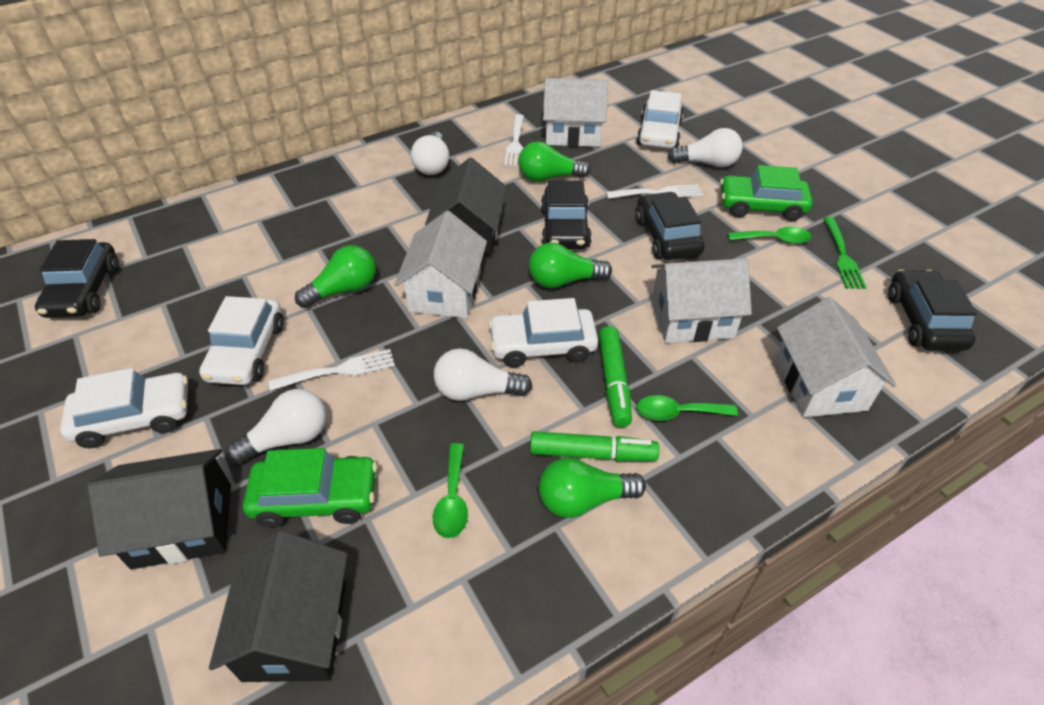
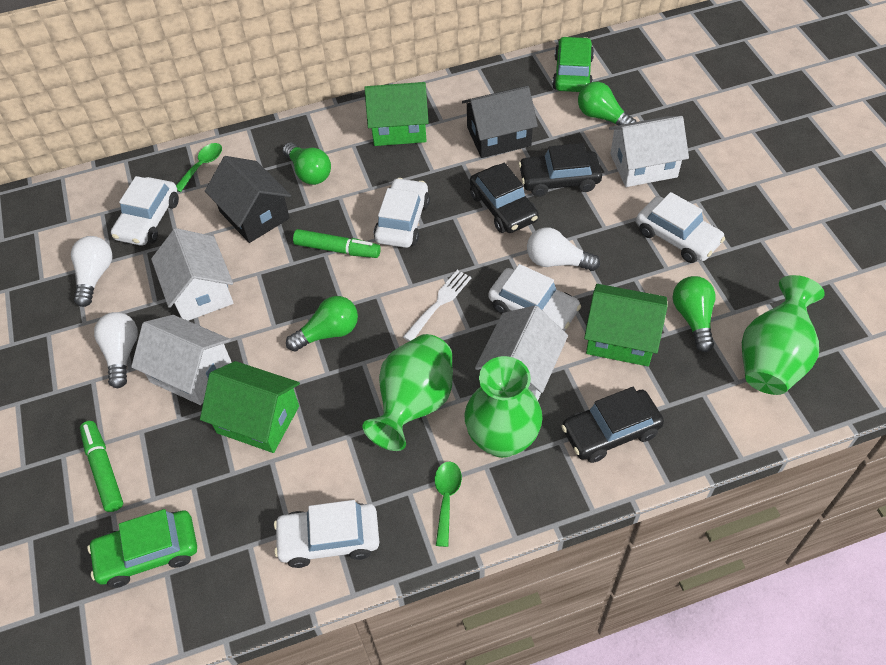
black car: [35,239,119,318] [541,180,592,249] [636,192,704,260] [888,270,977,351] = 4 -> [470,163,539,233] [518,143,602,197] [561,387,664,463] = 3
black house: [87,449,231,569] [209,531,347,682] [425,158,506,257] = 3 -> [205,156,291,243] [462,86,538,158] = 2
green fork: [823,217,866,289] = 1 -> none = 0
green house: none = 0 -> [200,361,300,453] [364,82,429,146] [584,284,668,366] = 3
green spoon: [433,443,468,539] [637,395,738,421] [728,227,811,244] = 3 -> [176,143,222,192] [435,462,462,547] = 2
green vase: none = 0 -> [362,334,453,451] [465,356,542,458] [742,275,825,395] = 3
white car: [60,368,188,448] [199,296,284,385] [488,298,598,367] [636,90,684,149] = 4 -> [111,176,179,246] [274,500,380,568] [374,178,430,248] [488,264,581,331] [636,192,725,263] = 5
white fork: [269,349,395,391] [505,114,524,166] [606,184,703,199] = 3 -> [403,270,472,341] = 1
white light bulb: [225,389,326,464] [411,131,449,175] [434,348,533,401] [668,128,743,167] = 4 -> [71,236,112,307] [94,312,138,388] [527,227,600,271] = 3

